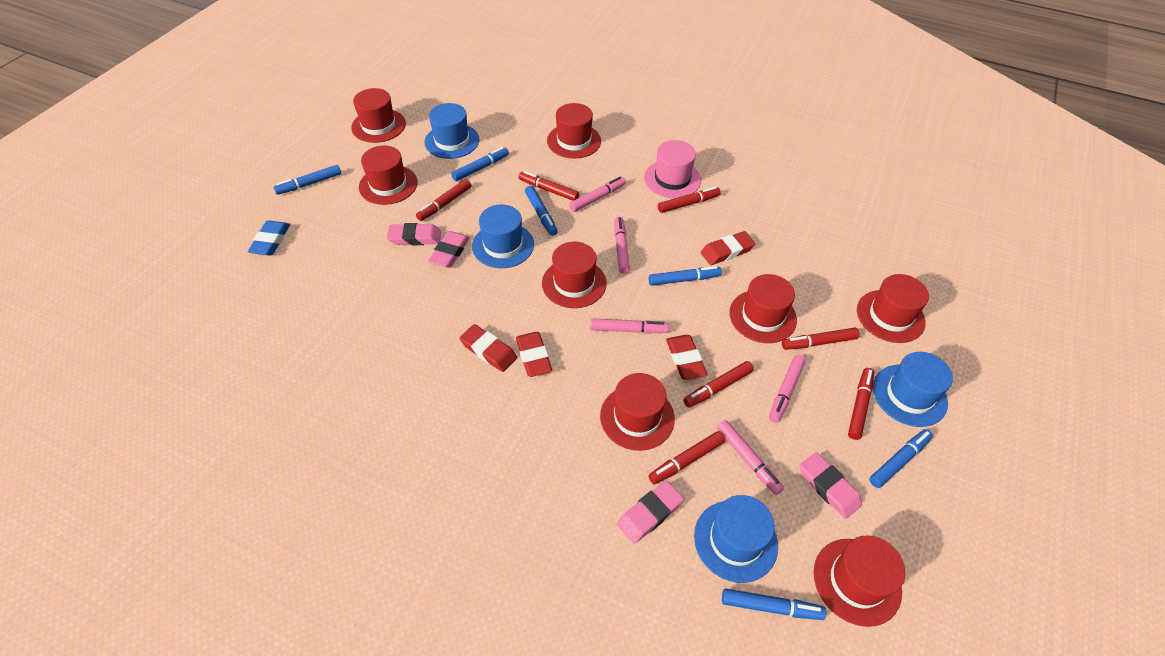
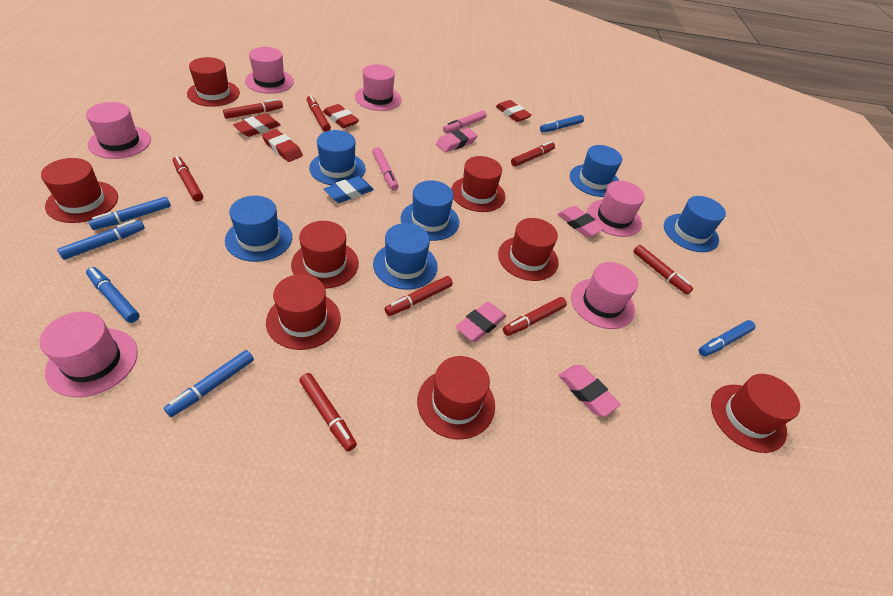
blue hat: [425,103,479,159] [472,204,534,268] [694,495,778,583] [873,352,953,427] = 4 -> [225,196,292,262] [309,130,365,185] [373,223,438,290] [401,180,459,241] [570,145,622,197] [664,196,726,252] = 6
pink hat: [644,140,701,198] = 1 -> [40,312,138,397] [86,102,151,159] [245,47,294,94] [355,64,402,111] [571,262,638,329] [587,181,645,237] = 6
pink marker: [569,176,626,212] [590,318,669,334] [615,217,630,274] [717,420,784,495] [769,355,806,423] = 5 -> [372,147,399,191] [443,110,487,133] = 2
red marker: [416,179,471,221] [519,171,579,201] [648,431,725,485] [658,187,721,213] [684,361,754,408] [782,328,859,350] [848,368,874,440] = 7 -> [173,156,203,202] [223,99,283,119] [299,373,357,451] [307,95,331,132] [384,276,453,316] [503,297,567,336] [511,141,555,167] [633,245,693,295] = 8

